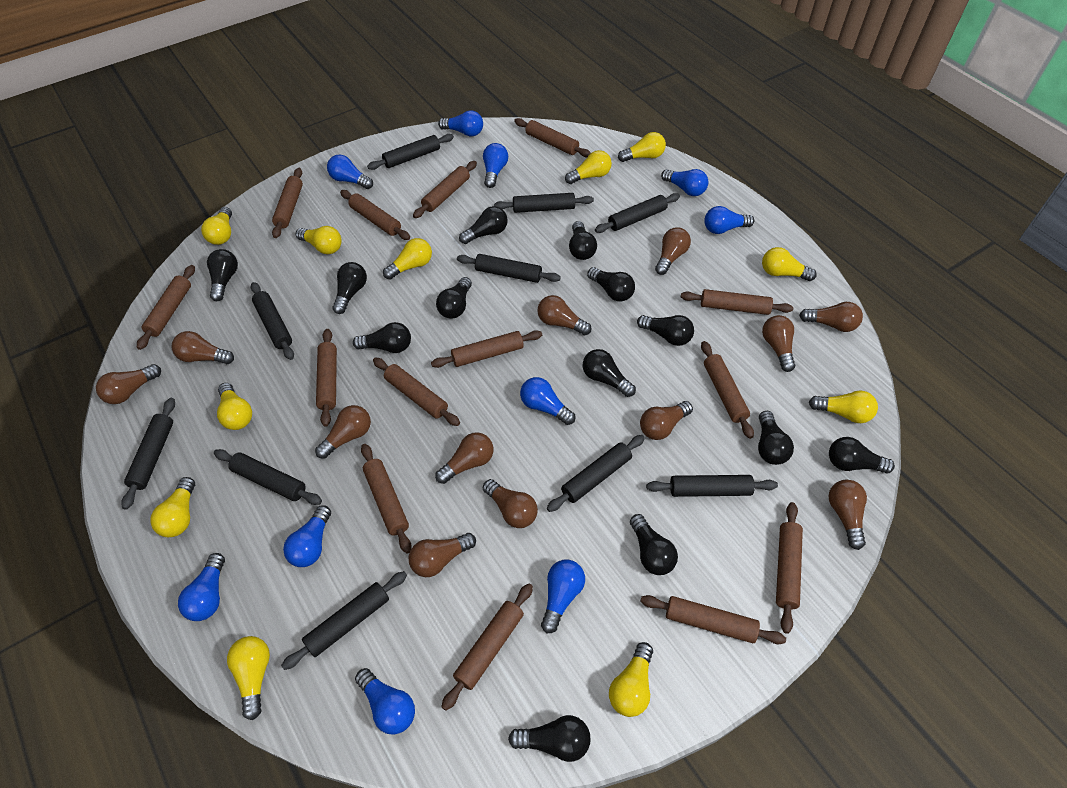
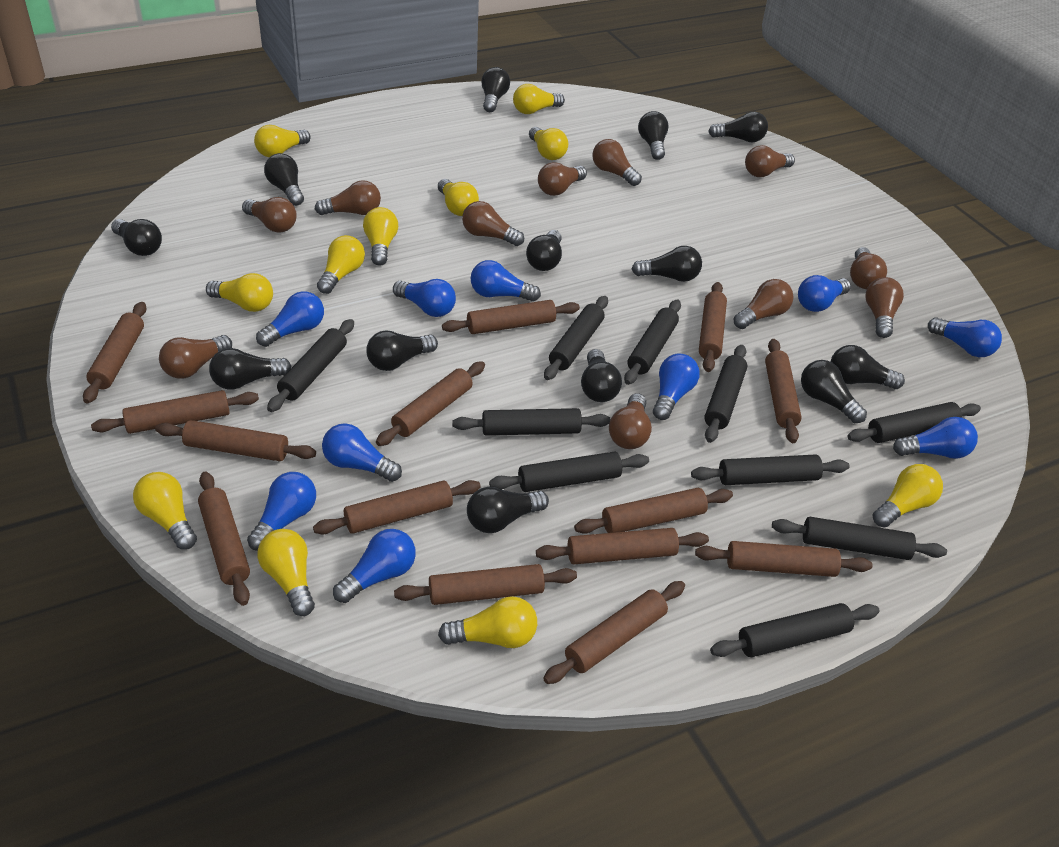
brown light bulb: [96,364,161,404] [172,331,234,364] [315,405,371,459] [409,533,476,577] [435,432,493,484] [483,479,538,528] [537,295,591,335] [640,401,693,440] [655,227,691,275] [762,315,795,372] [799,302,863,332] [829,480,867,550] = 12 -> [159,335,232,379] [242,197,297,233] [315,180,381,215] [462,201,524,246] [538,162,587,196] [592,139,642,186] [609,393,652,449] [733,279,793,329] [745,145,795,177] [850,247,887,289] [865,277,904,338] = 11

